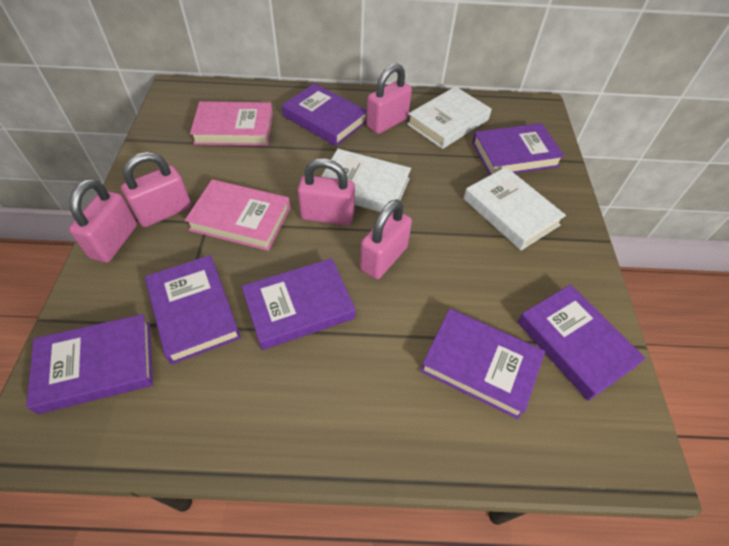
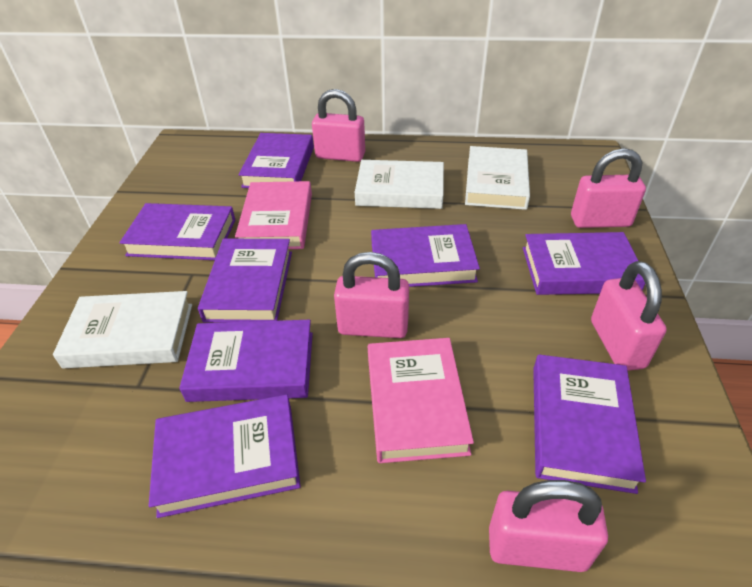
purple book: [26,314,153,414] [145,255,241,365] [241,258,356,350] [282,83,367,146] [420,309,545,419] [472,123,565,175] [517,284,646,401] = 7 -> [120,203,235,260] [149,395,301,518] [179,320,313,402] [198,239,292,323] [238,133,314,188] [371,224,480,287] [523,232,645,295] [533,355,646,494] = 8

